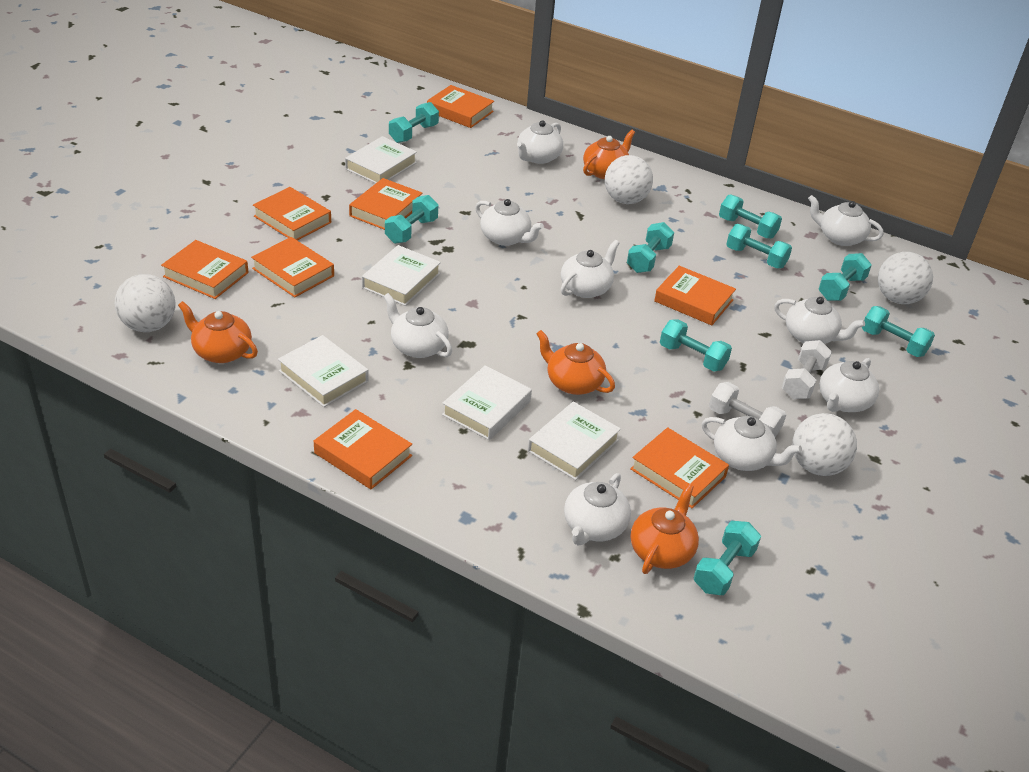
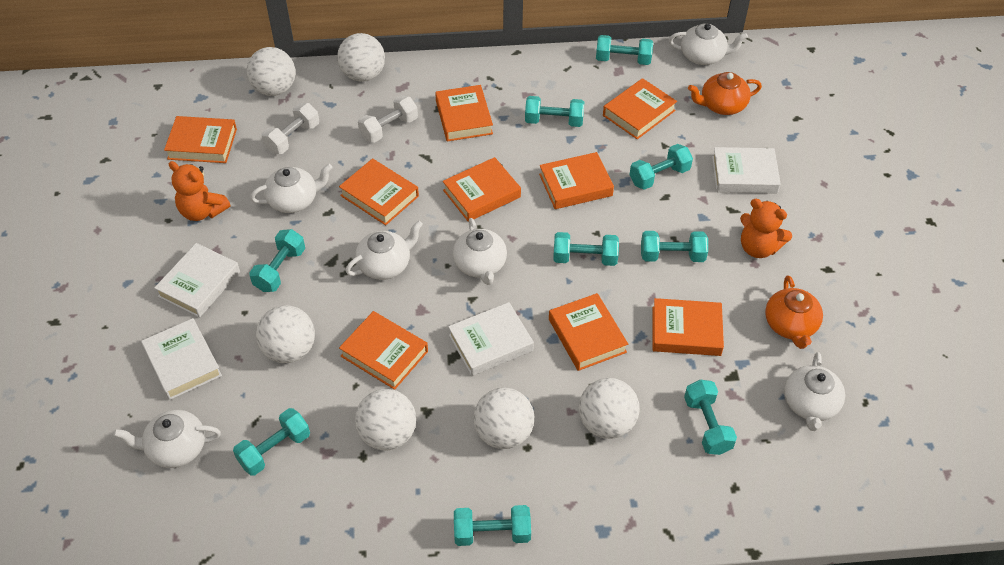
orange book: [161,240,249,299] [251,237,334,298] [253,187,331,241] [314,409,412,489] [349,178,423,230] [427,85,494,128] [630,427,729,508] [654,266,736,325] = 8 -> [164,116,237,163] [339,158,419,225] [339,311,428,390] [435,85,493,142] [443,157,521,222] [539,152,614,209] [549,293,628,371] [603,78,677,139] [653,298,724,356] = 9
orange teapot: [178,301,258,363] [536,330,615,395] [583,130,635,179] [631,484,699,574] = 4 -> [688,72,762,115] [765,275,823,349] = 2
orange teddy bear: none = 0 -> [169,161,231,221] [740,199,792,258] = 2
white ball: [115,274,176,332] [605,155,653,204] [793,413,857,476] [878,252,933,304] = 4 -> [247,47,296,96] [256,305,315,363] [337,33,385,82] [355,389,416,451] [473,388,534,449] [579,378,640,439] = 6
white book: [278,335,369,407] [345,136,417,183] [362,245,441,306] [442,365,532,440] [528,402,621,480] = 5 -> [141,318,222,400] [154,243,240,318] [448,302,534,376] [712,147,781,194] = 4
white teapot: [383,293,452,358] [475,199,544,246] [517,120,563,164] [561,240,620,298] [564,473,631,545] [702,416,802,471] [774,297,865,344] [808,195,884,246] [819,358,879,412] = 9 -> [113,410,221,468] [250,164,333,213] [346,220,423,280] [453,218,507,285] [669,23,748,65] [784,352,845,431] = 6

